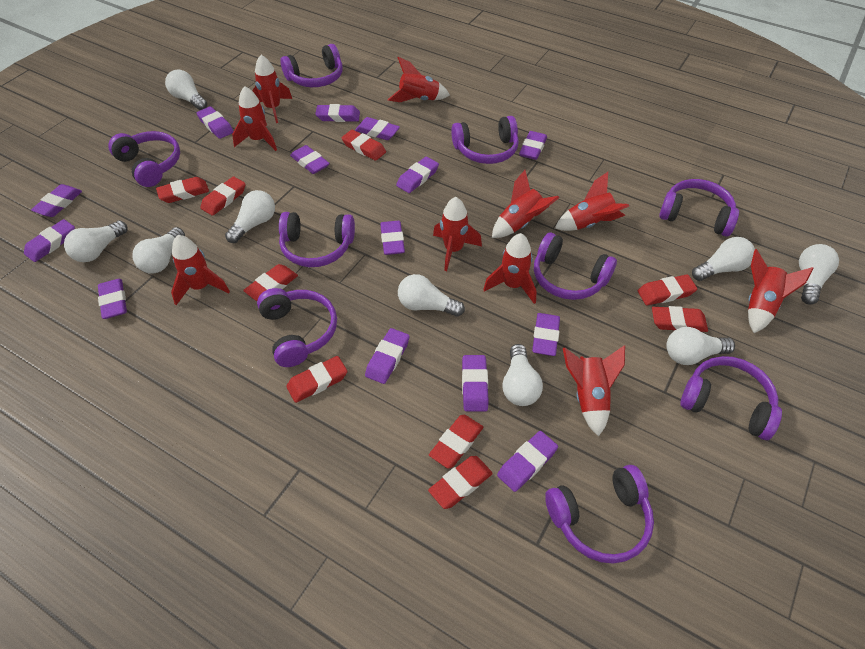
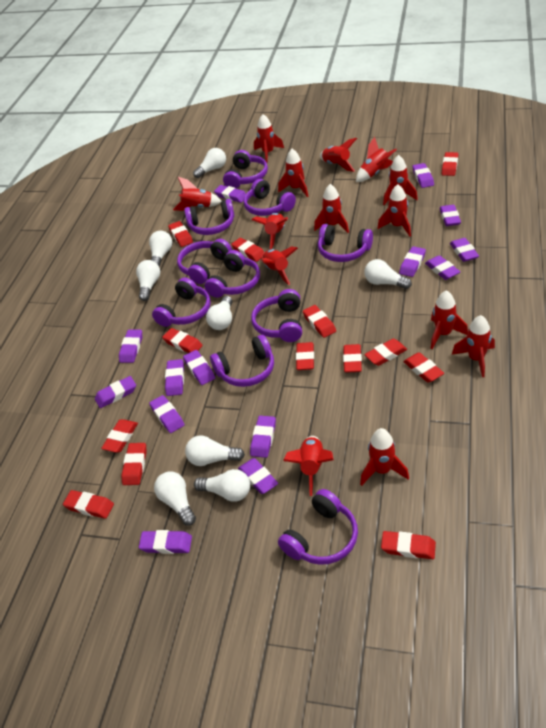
purple headphones: [108,131,180,187] [257,288,337,367] [279,212,355,267] [280,44,343,87] [451,116,519,164] [534,232,617,300] [545,465,654,564] [659,179,739,237] [681,356,782,440] = 9 -> [152,277,211,327] [177,239,232,284] [184,199,234,235] [205,250,260,298] [210,335,274,387] [223,150,268,188] [243,179,296,216] [251,289,302,342] [278,489,358,565] [318,224,373,262] = 10
red eraser: [156,177,209,203] [200,176,246,216] [243,264,298,301] [286,356,348,403] [342,130,386,161] [428,456,493,509] [429,415,483,469] [638,274,697,305] [652,306,708,332] = 9 -> [63,490,114,519] [101,419,138,453] [121,443,147,485] [162,328,203,353] [168,221,193,247] [231,238,265,262] [296,342,314,370] [303,305,336,338] [343,344,362,373] [364,338,407,366] [381,531,436,559] [403,352,444,383] [442,152,458,176] = 13
red rocket: [171,235,230,305] [232,86,277,151] [252,55,292,123] [388,57,450,102] [433,197,482,271] [483,233,537,304] [492,170,559,238] [555,172,629,231] [563,345,625,437] [748,249,814,333] = 10 -> [173,177,221,211] [252,213,288,250] [254,114,284,163] [261,246,298,285] [278,149,308,197] [283,436,334,496] [314,184,349,233] [320,138,357,172] [356,137,397,182] [360,428,409,486] [377,184,411,237] [383,155,418,205] [431,290,468,349] [452,315,495,377] = 14
white light bulb: [64,220,128,262] [132,227,185,273] [165,70,207,110] [225,190,275,243] [398,274,465,317] [502,344,543,406] [666,327,735,365] [692,237,755,281] [799,244,839,305] = 9 -> [136,260,160,301] [149,231,172,267] [154,472,196,526] [185,435,245,466] [193,148,226,178] [194,469,250,502] [206,296,232,330] [364,259,412,289] = 8

